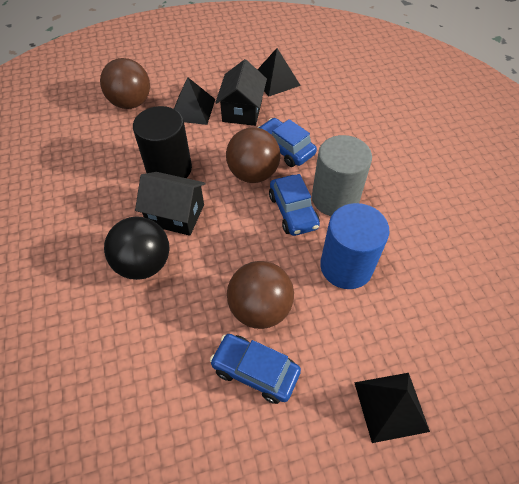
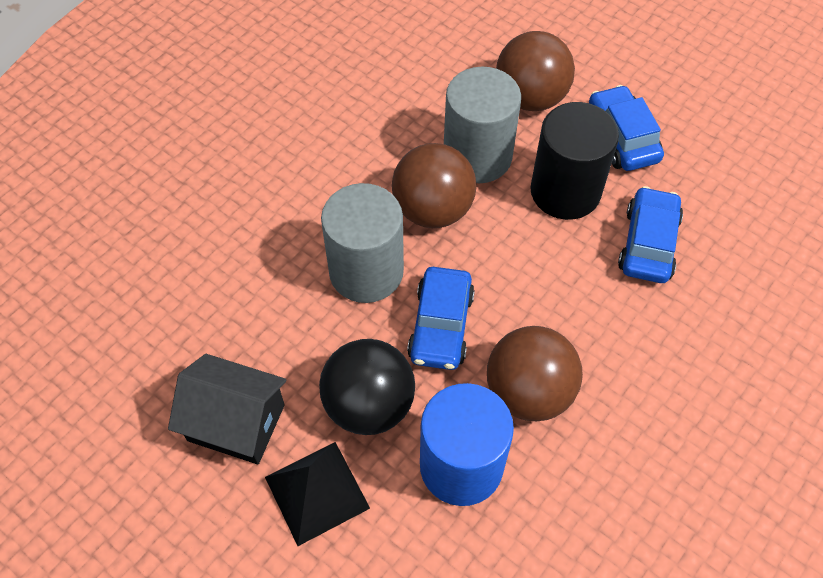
black house: [135,172,206,236] [215,59,267,126] = 2 -> [168,354,286,465] = 1
black pyramid: [174,77,215,125] [257,48,301,97] [354,373,430,443] = 3 -> [265,442,370,546] = 1
grey cylinder: [312,135,372,216] = 1 -> [321,183,404,303] [444,67,521,183] = 2

